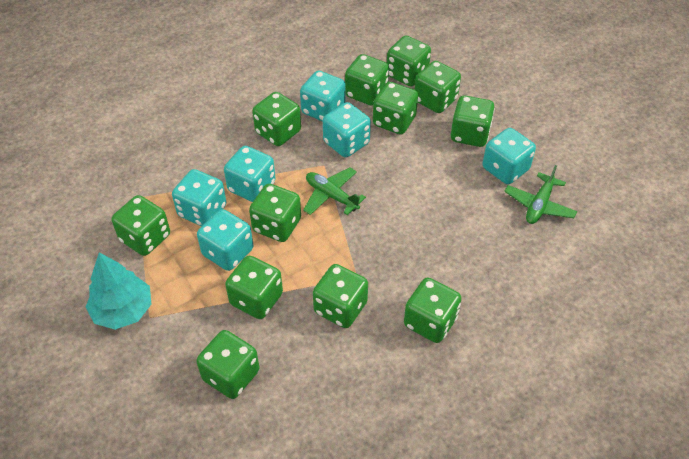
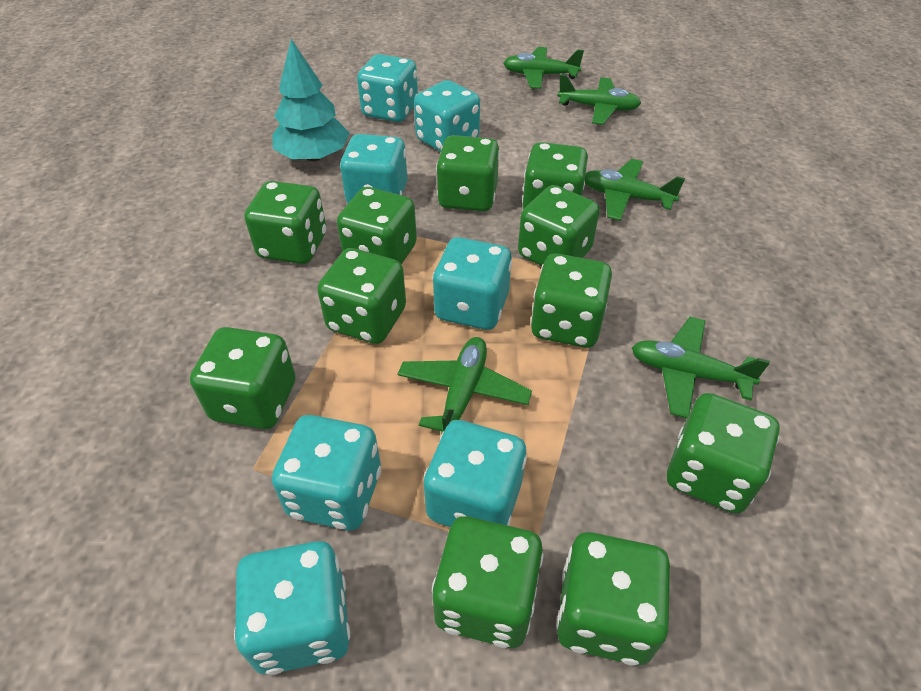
green dice: [112,195,170,256] [196,330,260,399] [225,256,283,319] [249,184,301,242] [253,92,301,146] [313,264,368,328] [345,54,389,106] [373,82,418,134] [387,36,431,86] [404,278,462,343] [414,61,461,113] [451,96,495,147] = 12 -> [190,327,295,429] [245,181,326,264] [317,248,406,344] [337,187,417,264] [432,516,544,648] [436,135,500,212] [518,185,600,266] [522,142,588,209] [531,253,612,348] [556,532,670,666] [667,393,780,514] = 11
green plane: [303,168,366,215] [504,165,577,224] = 2 -> [398,337,532,435] [503,47,584,89] [557,74,641,125] [585,159,685,221] [632,317,770,419] = 5
turquoise dice: [172,169,226,226] [197,209,253,271] [224,146,276,202] [300,71,346,121] [323,102,371,158] [483,128,536,184] = 6 -> [234,541,350,675] [272,415,381,531] [340,134,407,203] [357,54,418,122] [414,80,480,152] [424,420,527,527] [433,237,512,330] = 7

